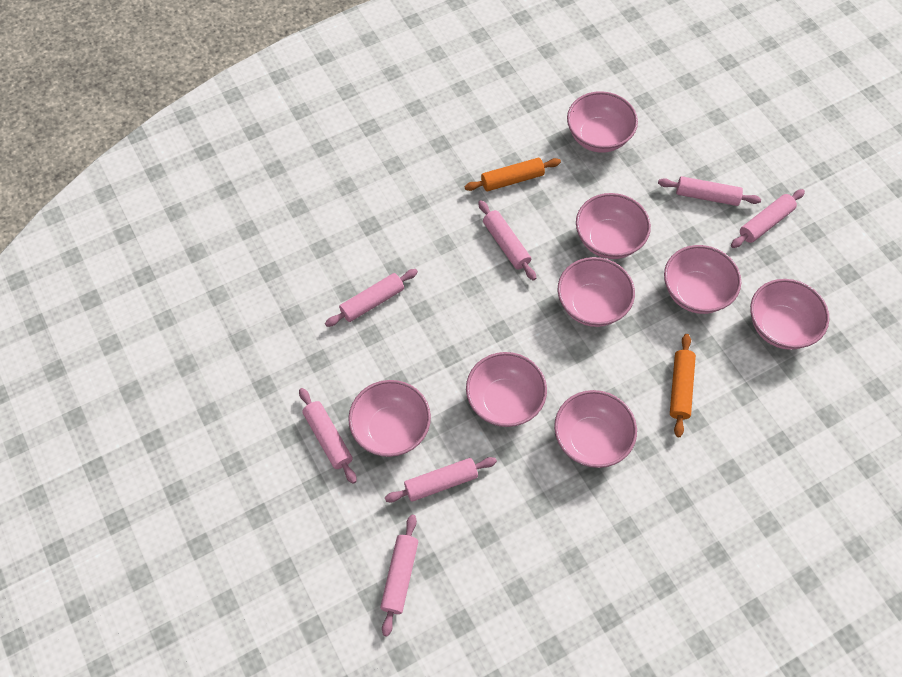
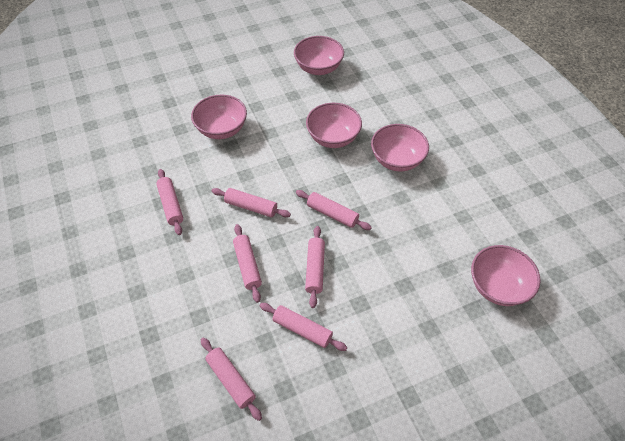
orange rolling pin: [464,158,561,191] [670,334,696,437] = 2 -> none = 0
pink bowl: [348,380,431,457] [466,352,547,427] [554,390,637,468] [558,257,635,327] [567,91,638,153] [576,193,651,259] [664,245,741,314] [750,279,829,350] = 8 -> [191,95,247,139] [294,36,344,75] [306,103,362,148] [371,124,429,172] [471,245,541,306] = 5

